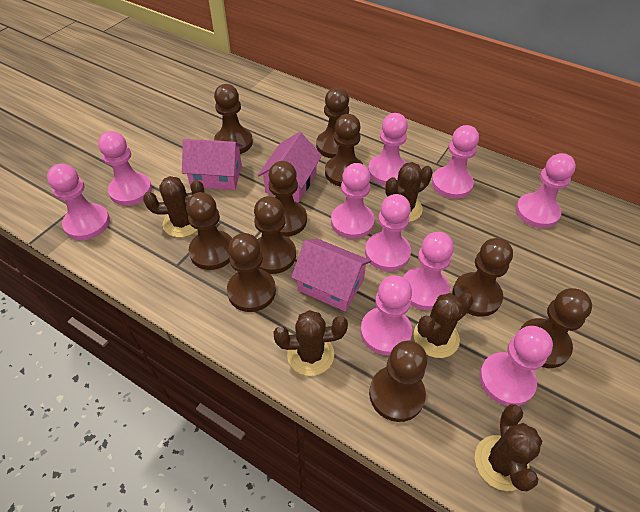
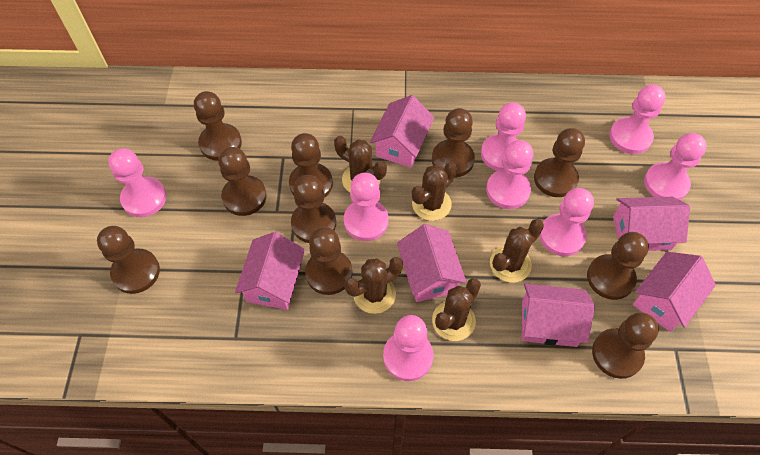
pink house: [182,139,243,190] [258,132,322,203] [291,239,371,312] = 3 -> [235,232,305,310] [370,95,434,168] [397,224,467,302] [522,284,595,347] [613,197,690,251] [633,252,716,332] = 6
pink pawn: [47,164,110,240] [98,131,152,206] [331,163,374,239] [360,275,412,355] [365,194,411,271] [368,113,408,186] [403,232,454,310] [432,125,479,199] [479,326,553,406] [516,153,576,228] = 10 -> [108,148,166,217] [344,173,389,241] [383,315,433,381] [481,102,526,171] [486,140,533,209] [539,188,594,256] [609,85,666,154] [644,133,707,200] = 8

